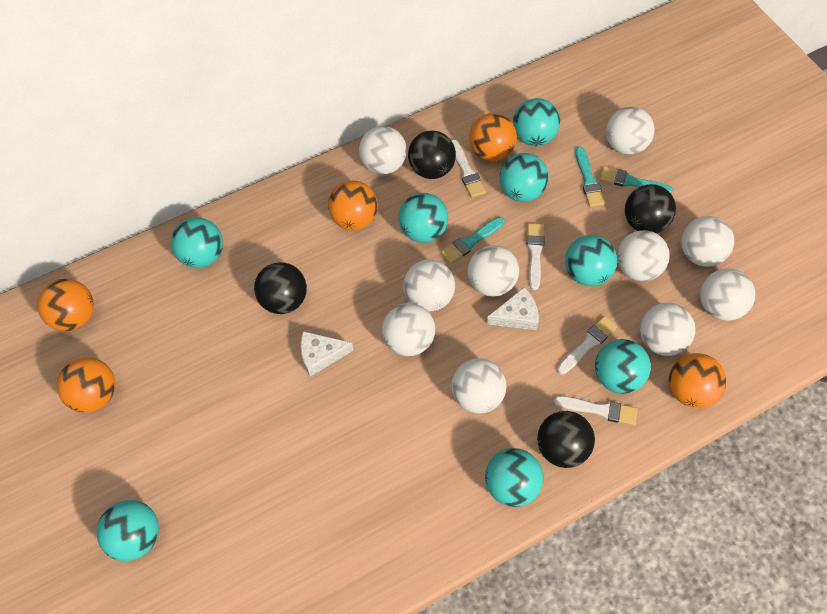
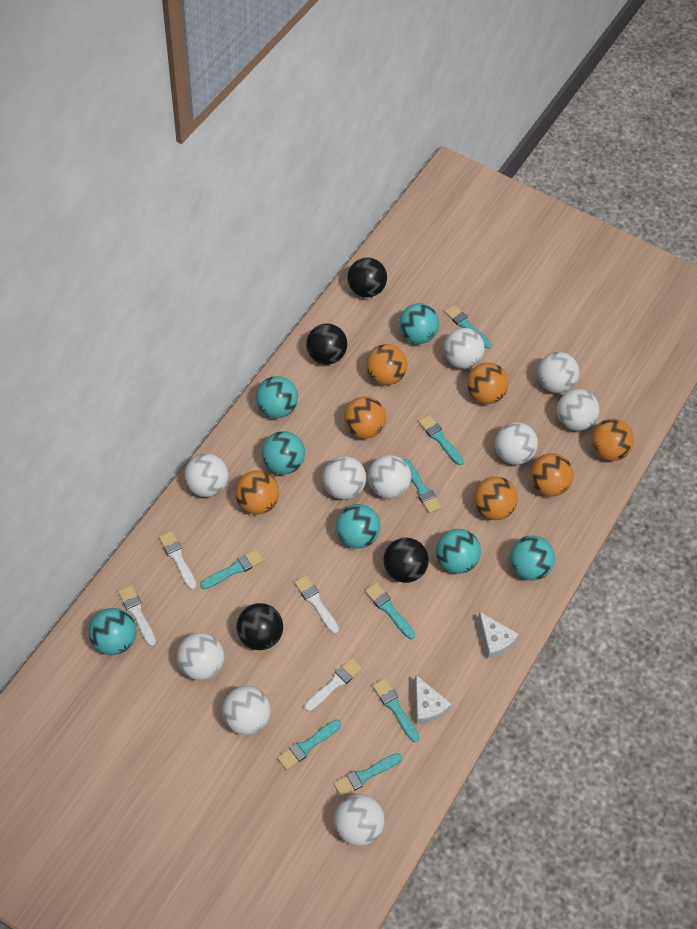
orange ball: [37,279,94,331] [57,357,115,413] [328,181,378,230] [469,113,517,161] [669,353,726,408] = 5 -> [235,470,279,514] [344,396,386,439] [366,344,407,385] [467,363,509,404] [474,476,518,520] [530,453,574,496] [591,419,634,461] = 7
turquoise ball: [96,500,159,561] [171,217,223,268] [398,193,448,243] [485,448,543,507] [500,153,548,202] [513,98,560,146] [565,235,617,286] [595,339,651,394] = 8 -> [89,608,136,655] [256,376,298,418] [262,431,305,474] [336,504,380,549] [399,303,439,344] [436,529,481,574] [510,536,555,580] = 7
turquoise brush: [441,217,505,264] [575,147,605,207] [600,167,673,194] = 3 -> [200,549,264,589] [277,719,341,770] [333,753,402,797] [365,583,415,639] [372,678,419,742] [404,459,442,514] [418,415,464,465] [444,305,491,348] = 8

